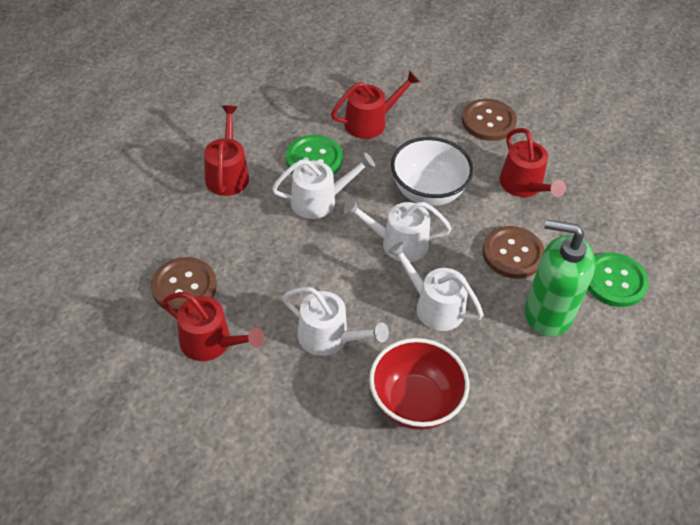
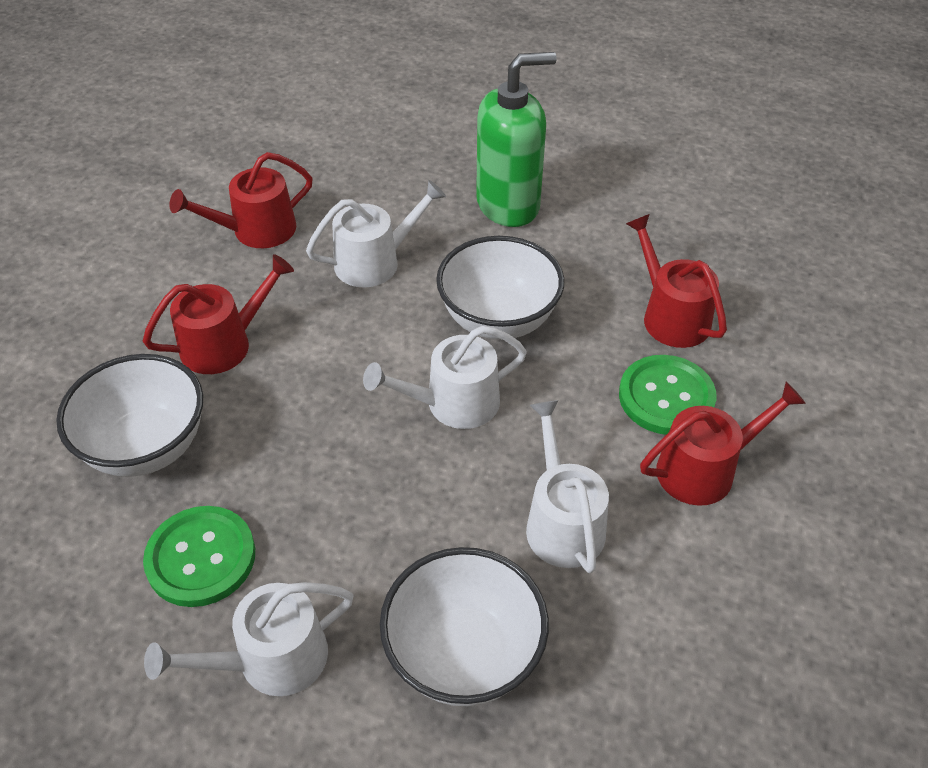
brown button: [151,257,217,312] [462,99,517,141] [483,226,545,279] = 3 -> none = 0
red bowl: [369,338,469,430] = 1 -> none = 0
white bowl: [391,137,474,206] = 1 -> [56,354,203,477] [380,547,549,706] [436,236,564,340] = 3

